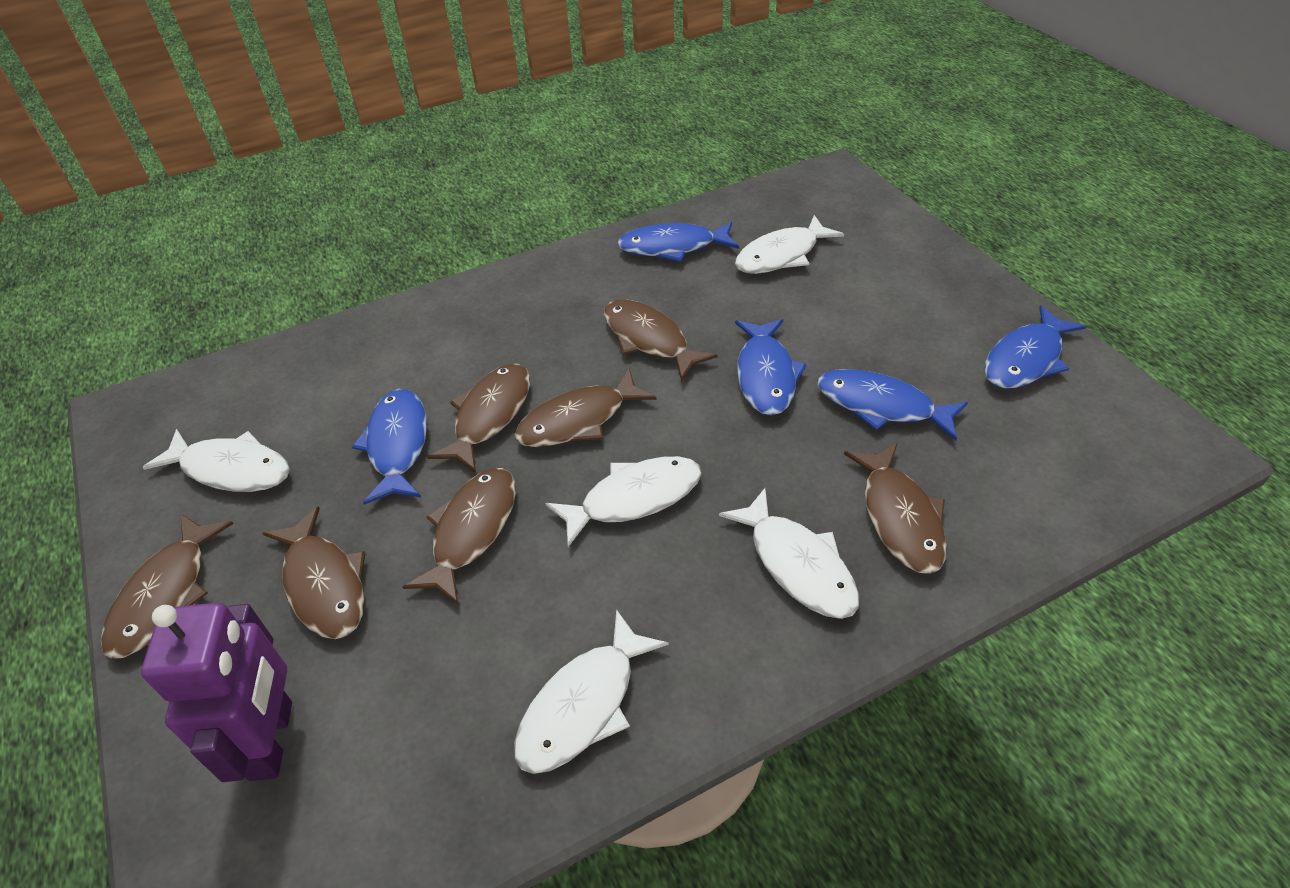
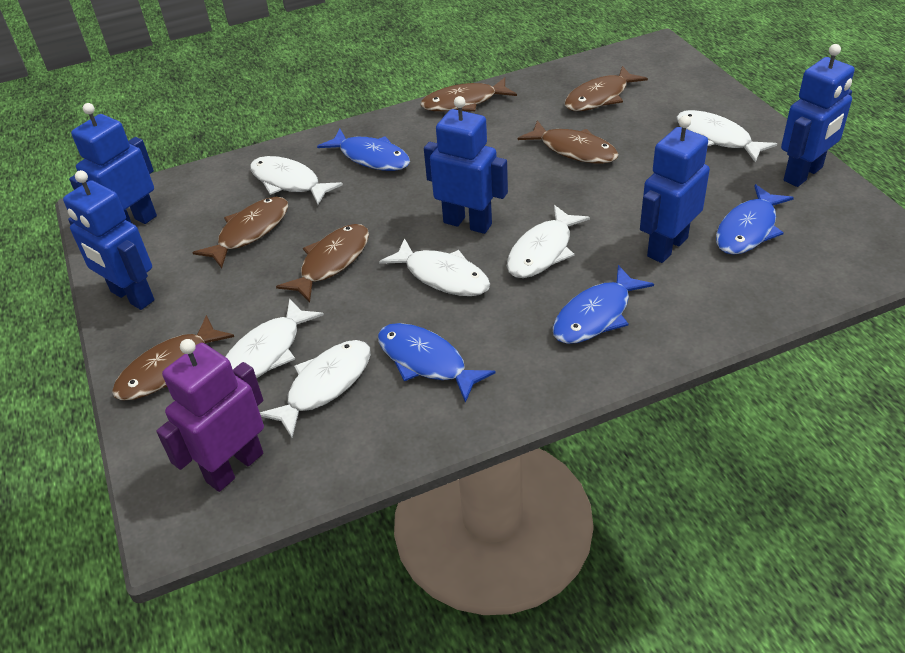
blue fish: [352,389,427,505] [617,221,739,262] [735,319,807,416] [818,369,968,440] [985,305,1086,389] = 5 -> [317,129,410,171] [378,323,496,403] [553,265,654,344] [716,184,794,255] = 4
blue robot: none = 0 -> [63,170,154,310] [69,103,157,224] [424,96,508,234] [640,115,710,263] [781,44,855,187] = 5
brown fish: [101,514,234,659] [262,506,366,639] [403,468,516,605] [427,364,530,473] [514,369,657,448] [604,299,717,381] [844,443,947,574] = 7 -> [112,315,234,400] [192,197,288,268] [276,224,369,302] [421,77,517,111] [518,120,619,164] [565,66,648,111] = 6
white fish: [142,429,290,492] [514,609,668,774] [546,456,702,547] [719,488,859,619] [735,215,844,274] = 5 -> [226,298,324,378] [250,156,343,205] [260,340,371,438] [379,238,490,296] [507,205,590,278] [676,110,777,163] = 6

